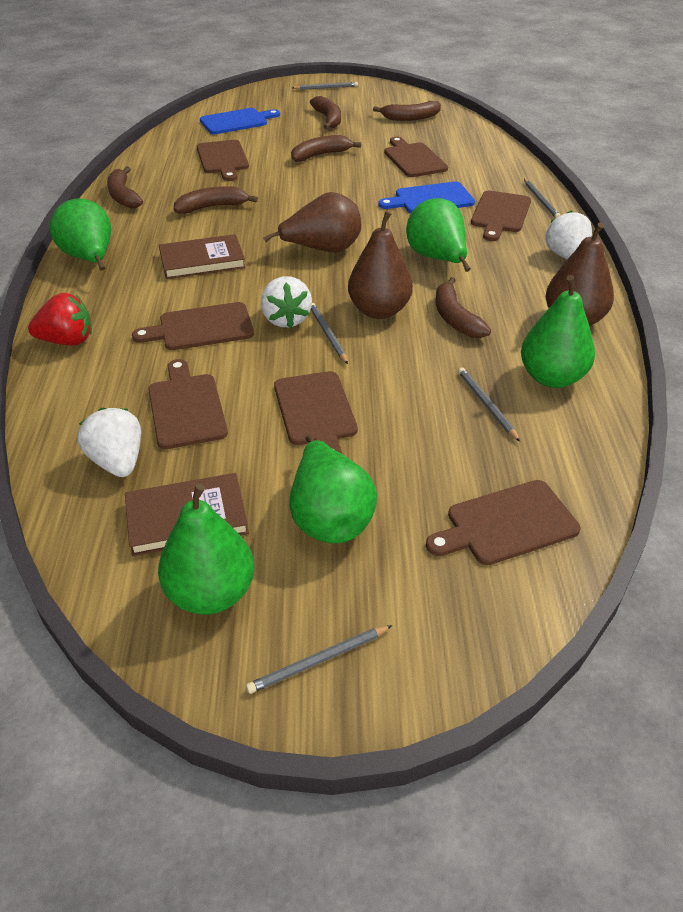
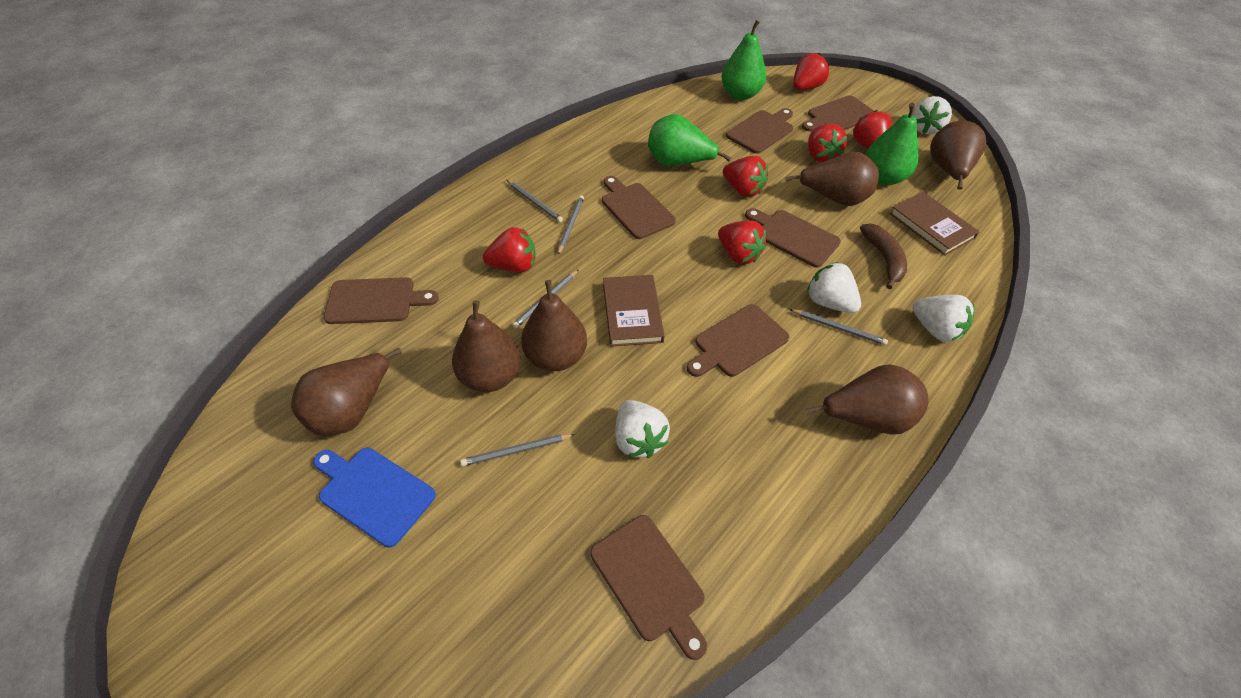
blue cutting board: [200,108,280,134] [378,181,475,213] = 2 -> [313,448,436,548] = 1
brown banana: [107,166,143,208] [174,186,258,214] [291,135,361,162] [310,96,341,129] [373,101,441,121] [435,277,491,338] = 6 -> [860,223,907,289] = 1
brown pear: [263,192,361,253] [348,211,413,319] [546,222,614,326] = 3 -> [291,348,402,436] [452,300,521,392] [521,280,587,371] [785,152,879,206] [805,364,929,434] [930,121,986,190] = 6
green pear: [50,199,111,271] [158,483,254,615] [289,435,377,543] [406,198,471,272] [521,275,595,388] = 5 -> [648,114,731,166] [721,20,766,100] [865,103,918,185] = 3
red strawberry: [28,293,92,346] = 1 -> [483,227,535,272] [718,220,766,264] [723,156,768,197] [793,53,830,90] [808,124,847,163] [853,110,892,149] = 6
white strawberry: [78,408,141,477] [261,276,312,328] [545,211,592,259] = 3 -> [615,400,670,458] [807,262,861,313] [912,96,952,135] [913,295,975,342] = 4

